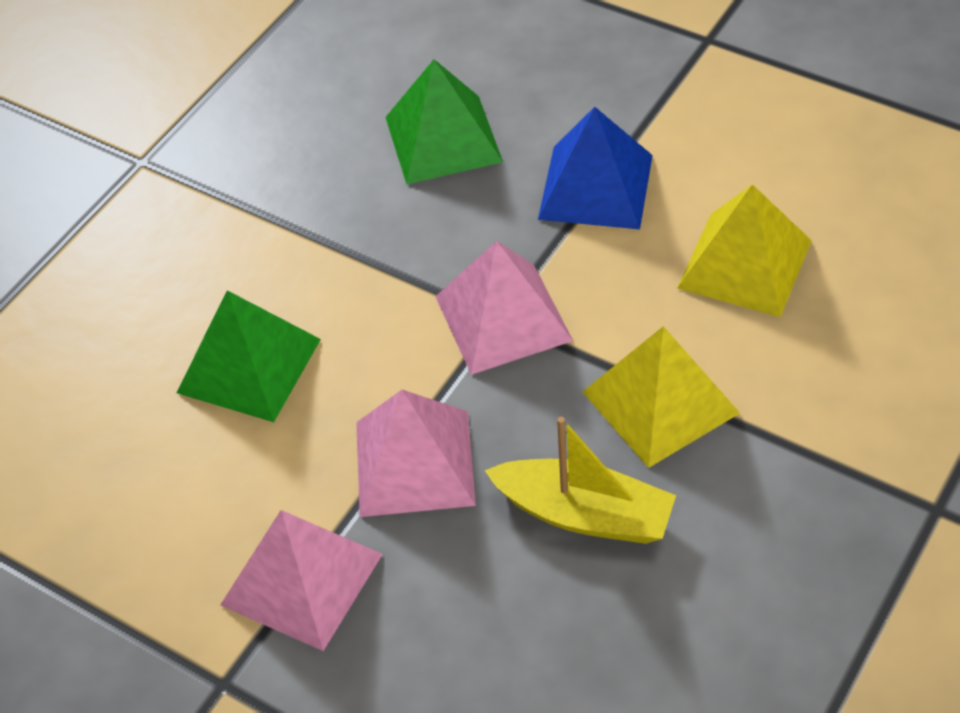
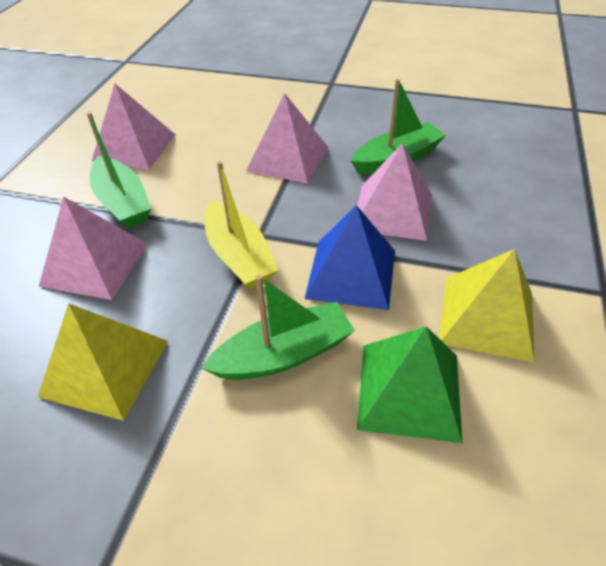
green boat: none = 0 -> [87,112,151,228] [202,275,355,380] [351,79,446,174] = 3
green pyramid: [177,290,321,422] [385,59,503,184] = 2 -> [357,326,462,443] = 1
pink pyramid: [220,510,383,651] [356,390,476,517] [435,241,573,375] = 3 -> [39,197,148,300] [92,84,176,170] [246,93,328,184] [357,143,431,241] = 4

